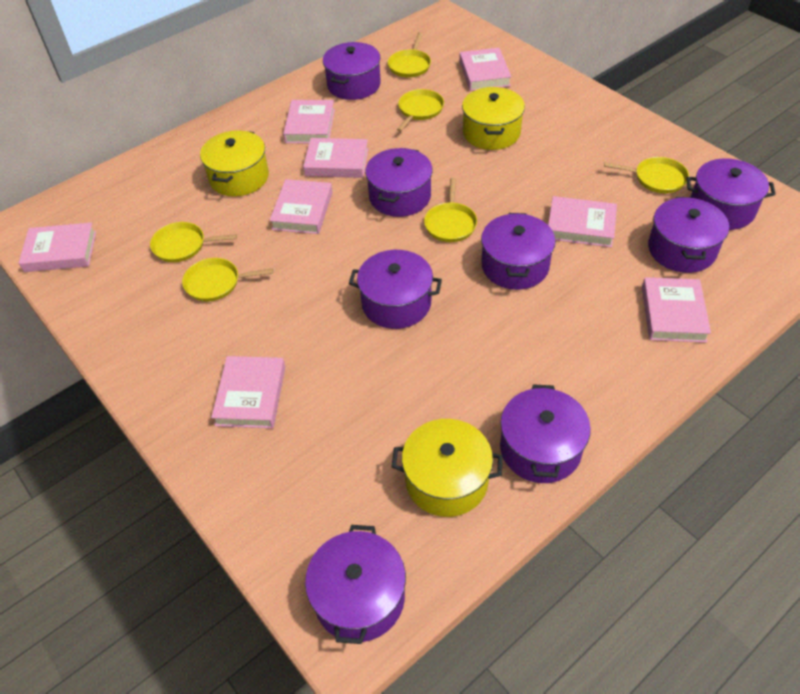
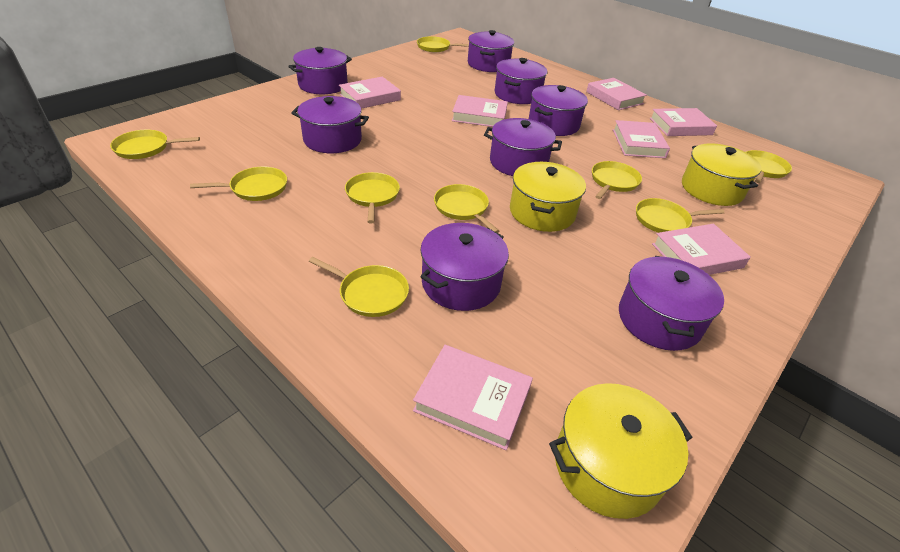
pink book: [19,222,96,272] [211,356,285,428] [270,179,333,234] [283,100,335,143] [303,138,368,178] [459,48,511,91] [548,196,617,247] [642,277,711,343] = 8 -> [339,77,401,109] [413,345,533,450] [452,95,508,127] [586,78,647,110] [613,120,670,158] [650,108,717,136] [652,224,750,275] = 7
yellow pan: [150,222,237,262] [182,258,273,301] [388,32,431,77] [397,89,444,132] [424,178,477,242] [604,157,689,193] = 6 -> [110,130,200,159] [190,167,287,201] [309,257,409,317] [345,172,400,223] [417,36,469,52] [434,184,499,233] [592,161,642,199] [636,198,725,233] [746,150,792,183] = 9

